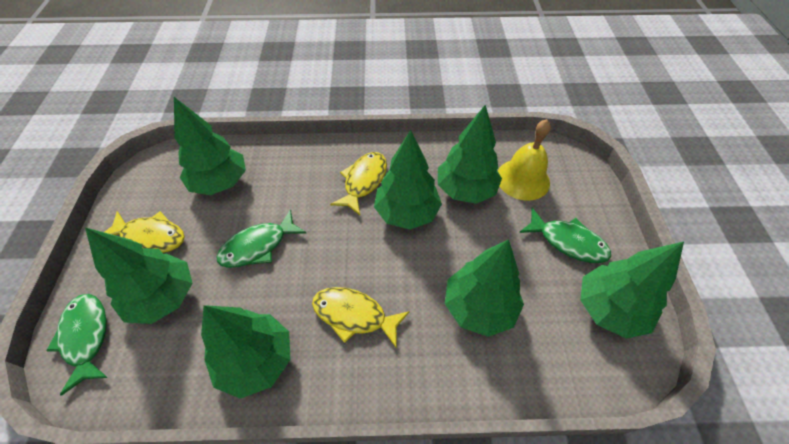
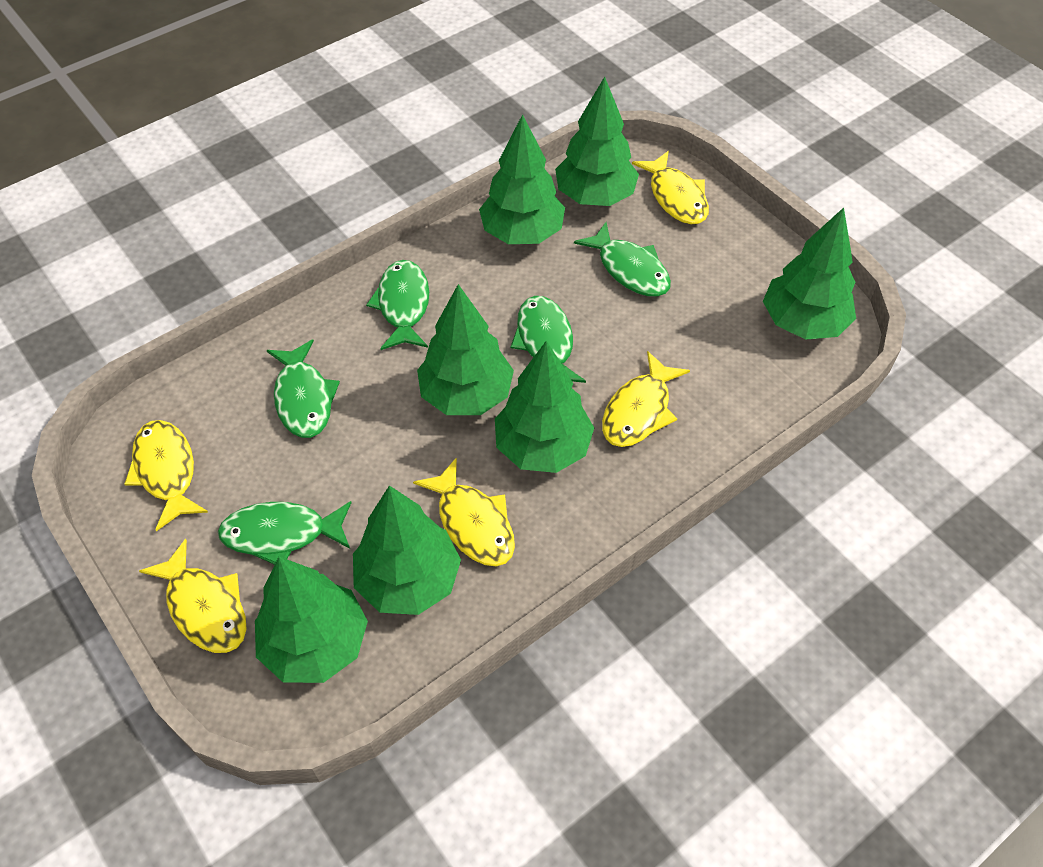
green fish: [46,294,108,396] [216,209,306,268] [519,208,611,263] = 3 -> [218,501,352,565] [267,340,340,438] [366,260,429,350] [510,296,586,383] [574,222,671,297] = 5
yellow bell: [498,119,551,201] = 1 -> none = 0
yellow fish: [105,211,185,253] [312,287,410,348] [330,152,387,215] = 3 -> [124,420,208,531] [139,539,247,653] [413,457,515,566] [602,351,690,447] [632,151,709,225] = 5

